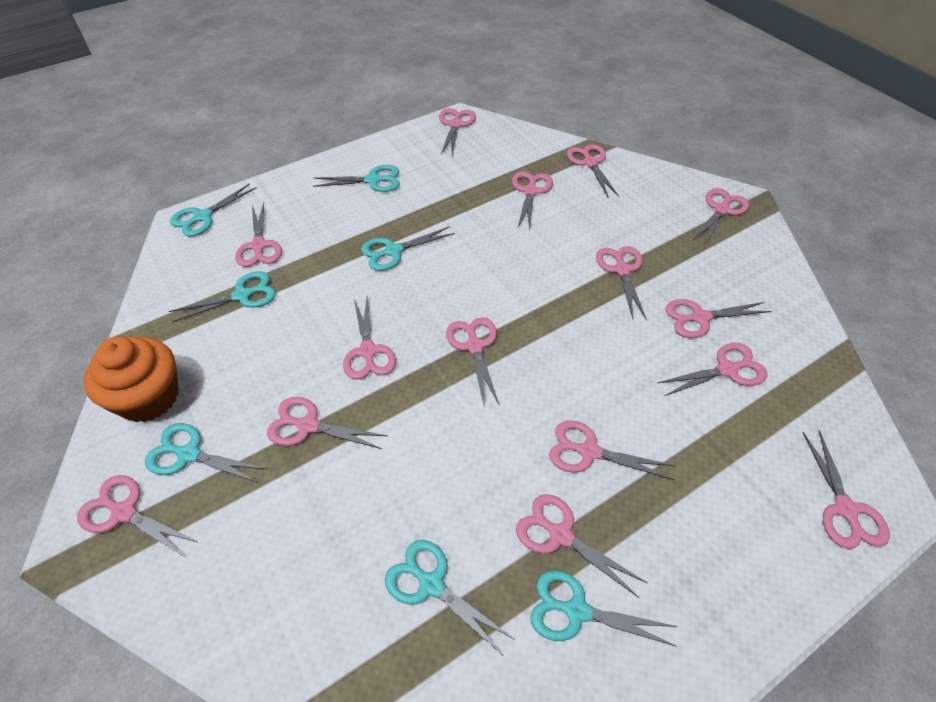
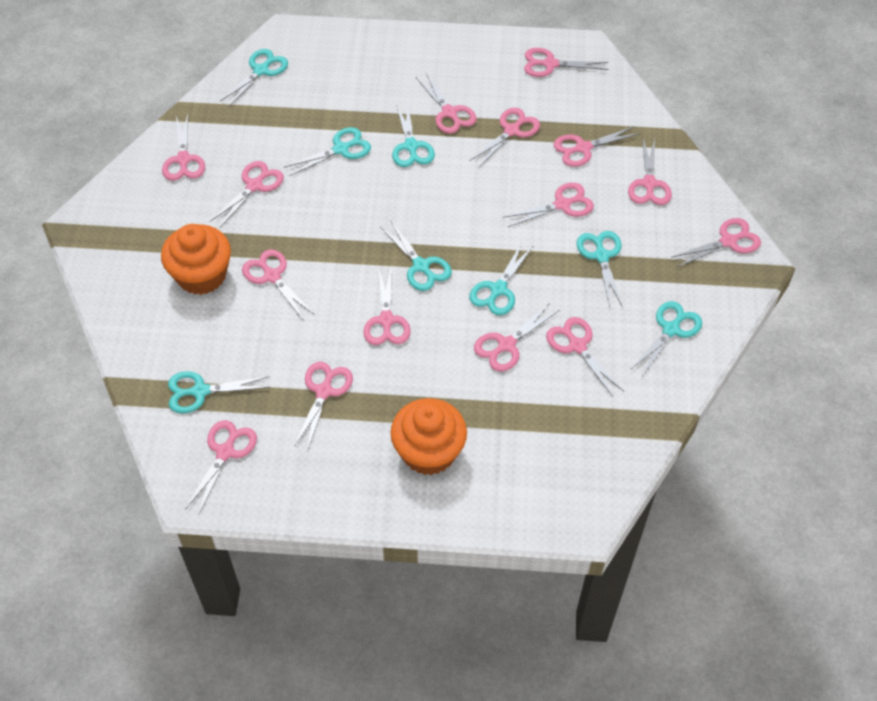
orange cupcake: [84,337,178,422] = 1 -> [161,224,231,295] [390,398,467,475] = 2
turquoise scissors: [145,423,267,483] [169,271,276,322] [170,183,257,237] [313,165,400,192] [361,226,455,271] [385,540,514,655] [530,570,678,647] = 7 -> [168,371,271,414] [220,49,288,107] [285,127,371,176] [381,220,452,291] [392,102,435,167] [469,243,534,315] [577,231,623,307] [630,301,702,378] = 8

